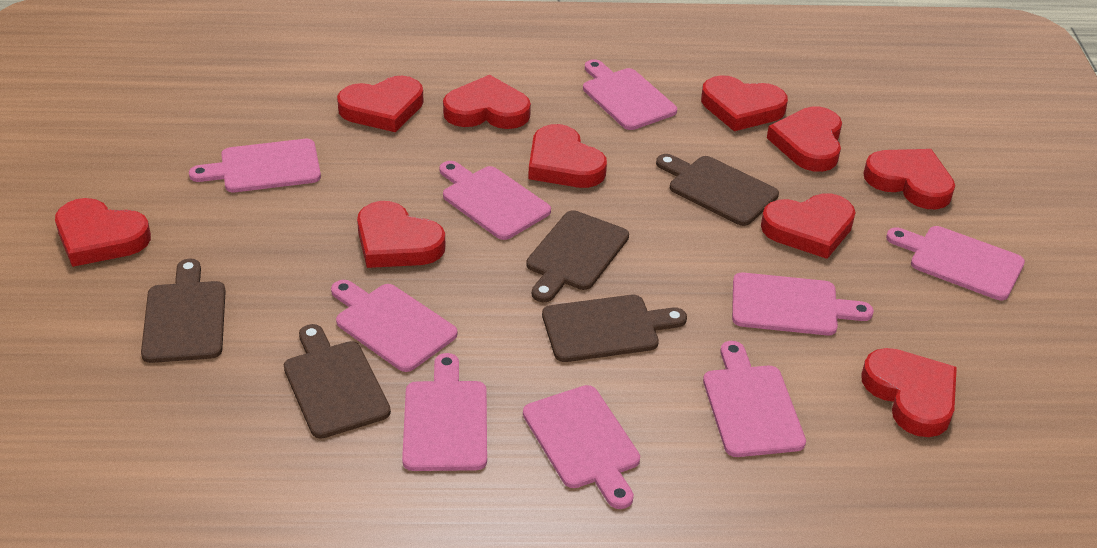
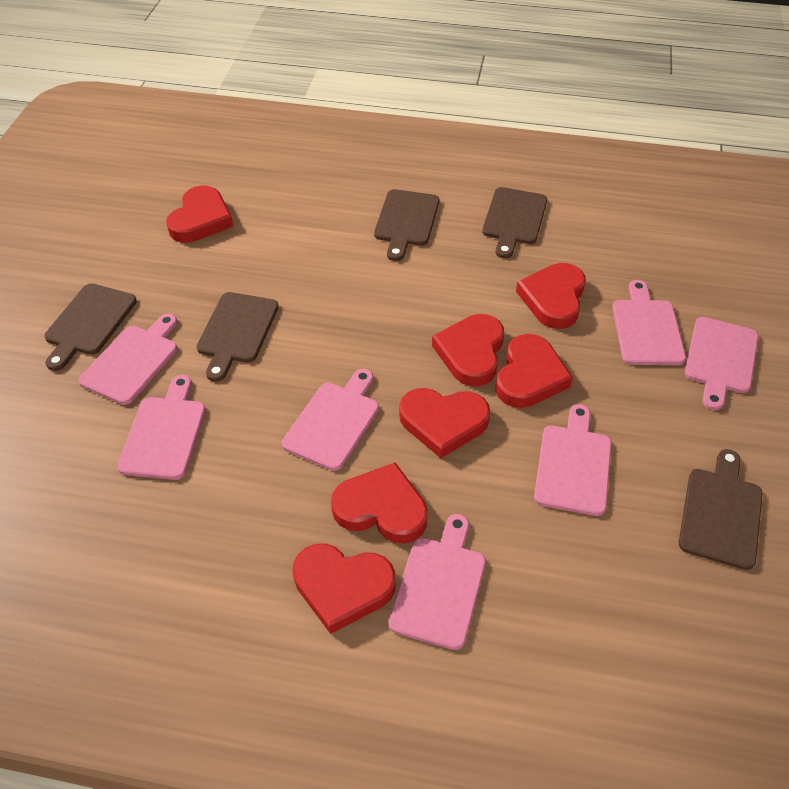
pink cutting board: [189,139,321,192] [331,280,458,372] [402,353,487,471] [439,161,551,240] [523,385,640,509] [583,59,677,130] [703,341,806,457] [732,273,874,335] [886,226,1025,300] = 9 -> [78,313,177,405] [117,375,206,480] [282,369,379,471] [388,514,486,650] [534,404,611,516] [612,280,686,365] [685,317,758,410] = 7
red heart: [55,198,151,267] [337,76,424,132] [357,201,445,268] [443,75,531,129] [528,124,607,188] [701,75,788,131] [761,193,856,259] [767,106,842,172] [862,348,957,437] [863,149,955,209] = 10 -> [166,185,234,243] [292,544,396,634] [331,462,428,544] [399,388,490,458] [432,314,504,386] [496,334,573,408] [516,263,586,329] = 7

